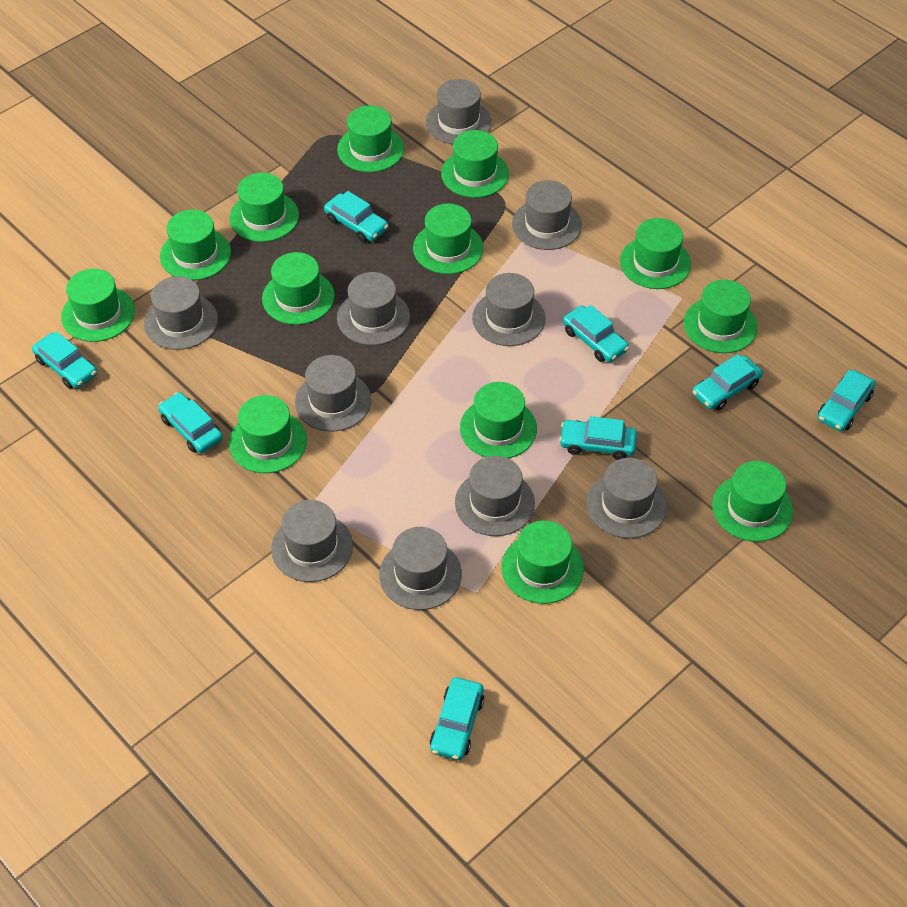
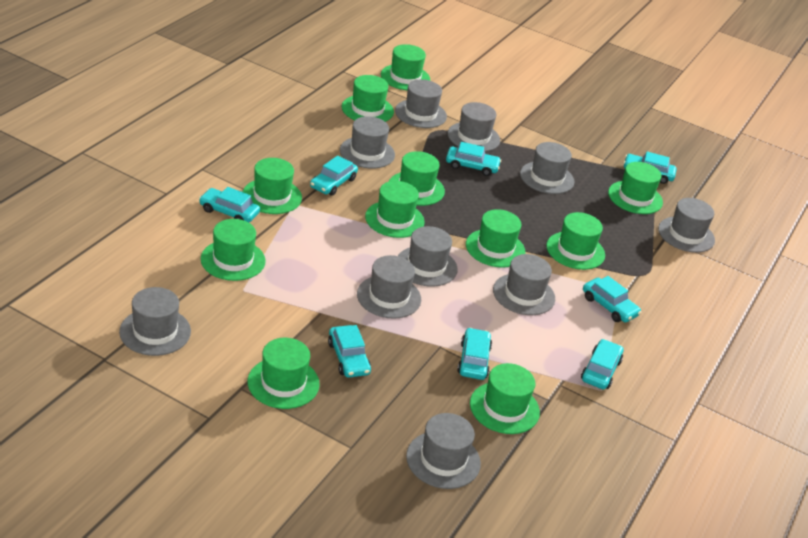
green hat: [61,269,135,342] [160,210,231,280] [229,173,299,242] [229,395,307,473] [262,252,335,325] [337,106,404,172] [413,203,484,274] [441,130,509,198] [460,382,537,459] [501,521,584,604] [620,218,691,289] [684,280,758,353] [712,461,793,542] = 13 -> [201,219,266,281] [243,158,302,214] [247,338,320,409] [342,75,394,122] [365,181,425,238] [381,44,430,90] [389,151,445,206] [466,209,526,267] [470,363,540,434] [546,212,605,270] [608,162,663,214] = 11

